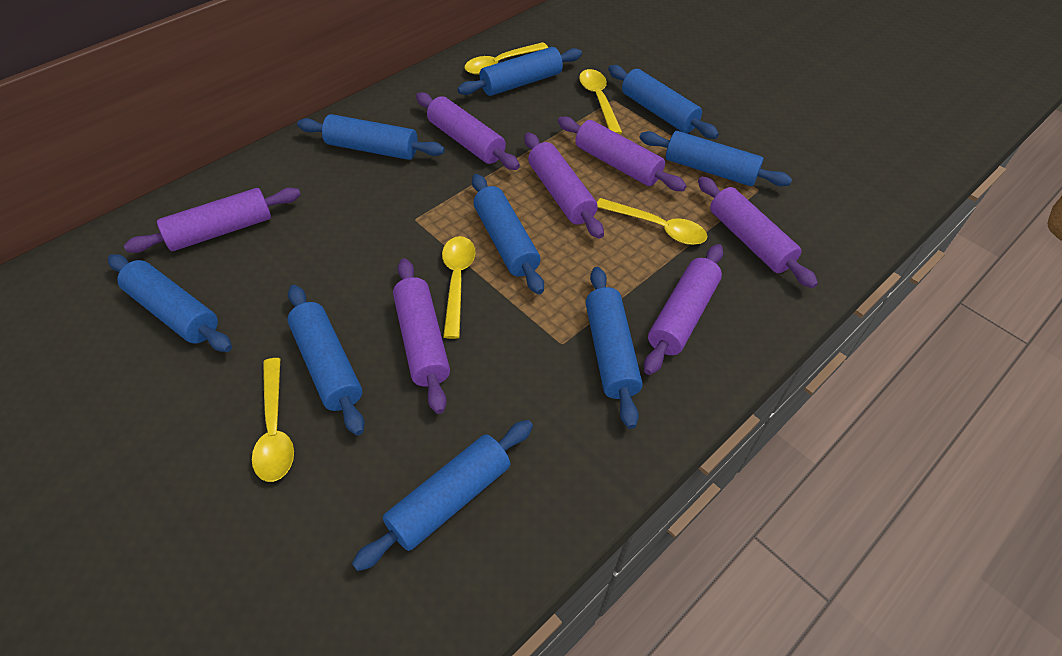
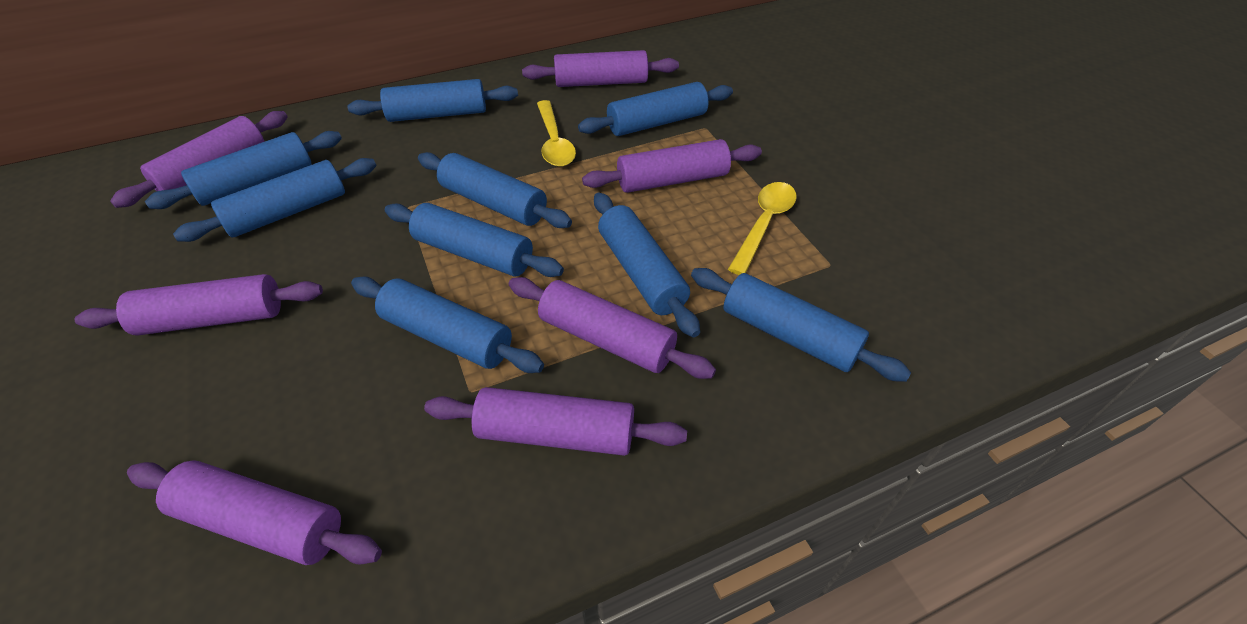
yellow spoon: [252,358,294,482] [442,236,476,339] [465,42,548,75] [579,69,622,134] [597,198,707,245] = 5 -> [537,100,576,167] [728,182,797,275] = 2

